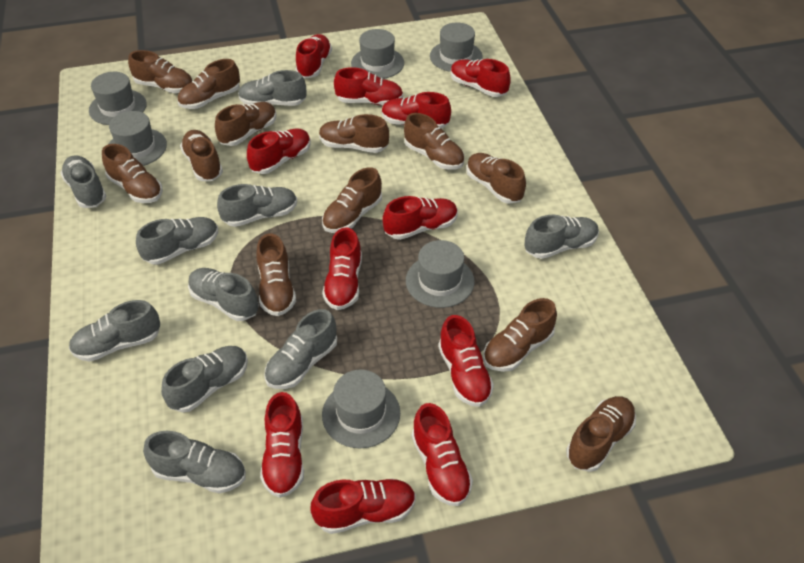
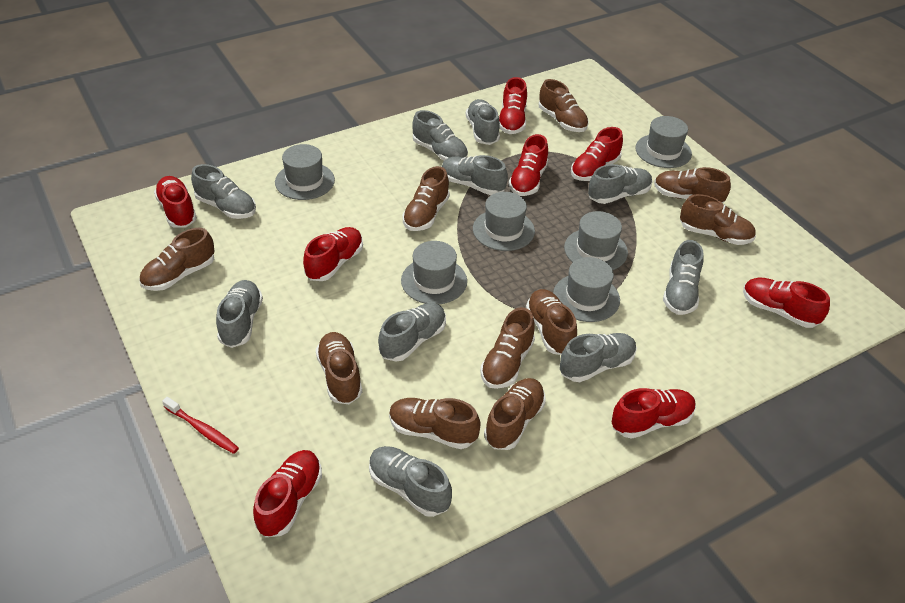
brown shoe: [102,144,163,203] [128,50,193,93] [177,59,240,109] [180,130,223,181] [215,102,276,146] [256,233,296,316] [319,114,389,153] [322,167,382,233] [404,113,464,170] [466,153,526,204] [483,298,557,372] [566,396,636,472] = 12 -> [139,228,214,291] [316,332,362,404] [389,398,480,449] [402,166,450,231] [480,307,535,389] [484,378,546,450] [526,289,577,355] [539,79,589,132] [654,167,731,203] [680,194,756,245] = 10
red shoe: [247,128,311,174] [260,392,304,498] [295,34,332,78] [310,478,416,534] [322,227,362,310] [334,67,403,105] [382,92,451,129] [383,196,458,240] [412,403,473,506] [438,315,494,407] [451,59,511,97] = 11 -> [154,176,197,228] [253,450,322,537] [303,227,363,281] [499,77,527,134] [509,134,548,196] [571,127,623,181] [612,388,696,439] [743,278,830,328] = 8
red toothbrush: none = 0 -> [162,397,239,454] = 1

